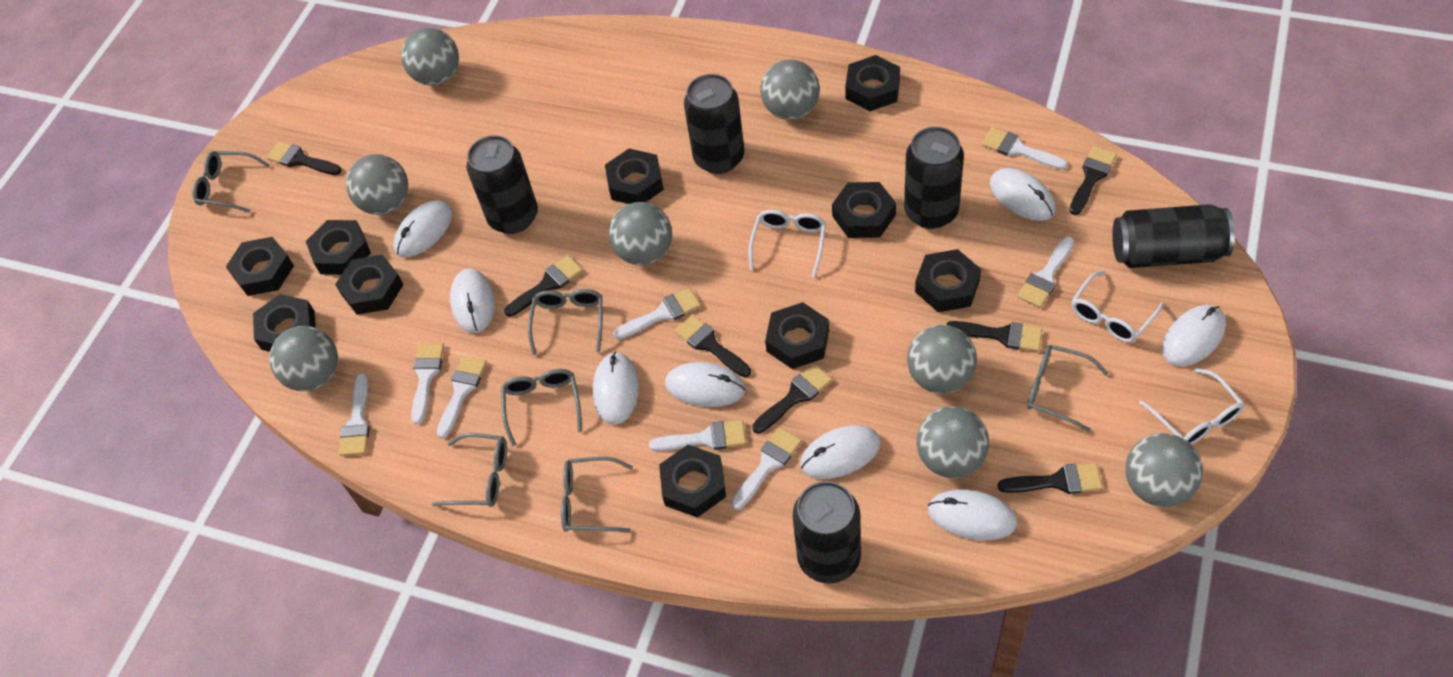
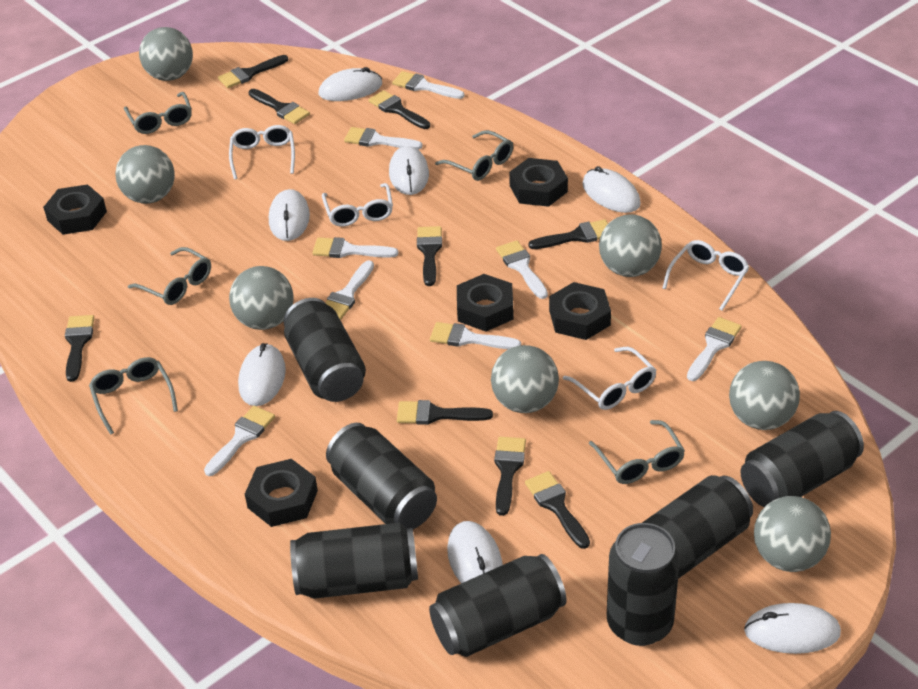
black brush: [267,141,342,175] [504,255,583,317] [674,315,751,377] [752,364,832,434] [946,321,1042,352] [998,463,1103,494] [1070,146,1117,215] = 7 -> [65,315,94,382] [218,55,288,88] [249,89,310,124] [368,90,430,129] [397,400,493,425] [417,226,442,286] [494,437,526,516] [525,471,590,549] [528,219,608,249] = 9
black can: [466,135,538,234] [684,74,744,174] [792,481,861,584] [904,127,964,229] [1112,204,1235,268] = 5 -> [284,298,366,402] [290,523,418,599] [326,423,437,529] [429,554,566,657] [607,523,680,646] [642,475,753,578] [741,411,864,507] = 7
black nut: [226,237,294,296] [253,294,316,352] [306,220,371,275] [335,255,404,315] [605,149,664,204] [659,445,726,518] [765,302,829,369] [832,182,896,238] [845,55,900,111] [915,249,981,312] = 10 -> [43,184,107,235] [245,459,318,527] [457,274,514,332] [509,158,568,207] [549,282,611,340] = 5
grey ball: [269,326,338,391] [346,154,408,215] [401,28,459,85] [609,202,672,266] [760,60,820,120] [907,325,977,394] [917,406,989,478] [1125,433,1203,507] = 8 -> [115,145,175,204] [139,27,193,81] [229,266,293,330] [491,345,559,413] [599,214,662,277] [729,361,800,430] [754,496,831,572] = 7
grey glasses: [193,151,269,213] [432,433,507,507] [501,369,582,446] [528,289,603,355] [561,457,633,533] [1027,345,1109,432] = 6 -> [89,357,178,435] [124,92,192,134] [128,247,211,305] [435,130,513,181] [589,420,685,484] = 5
white glasses: [749,210,826,277] [1072,271,1164,342] [1139,368,1245,445] = 3 -> [229,125,295,179] [322,183,393,227] [563,347,656,410] [662,240,749,311] = 4
white mouse: [394,200,452,257] [450,269,495,333] [593,352,639,425] [665,362,745,407] [800,425,881,479] [928,490,1017,540] [990,168,1055,221] [1162,305,1226,366] = 8 -> [238,343,286,406] [269,189,310,241] [319,67,382,101] [389,146,429,195] [447,521,503,583] [582,166,641,213] [744,603,841,654] = 7

